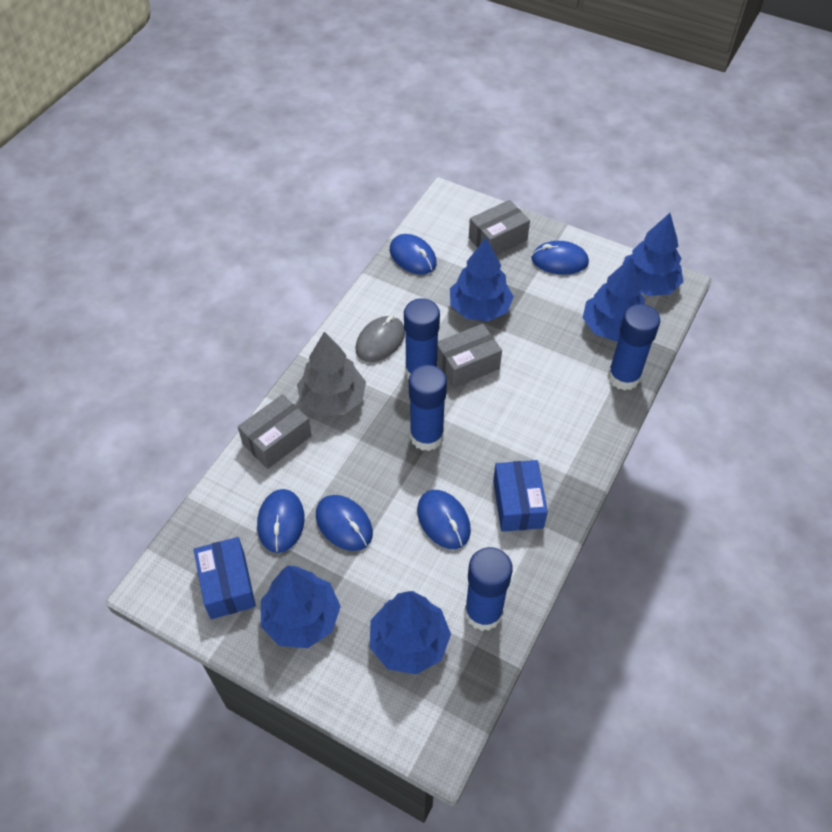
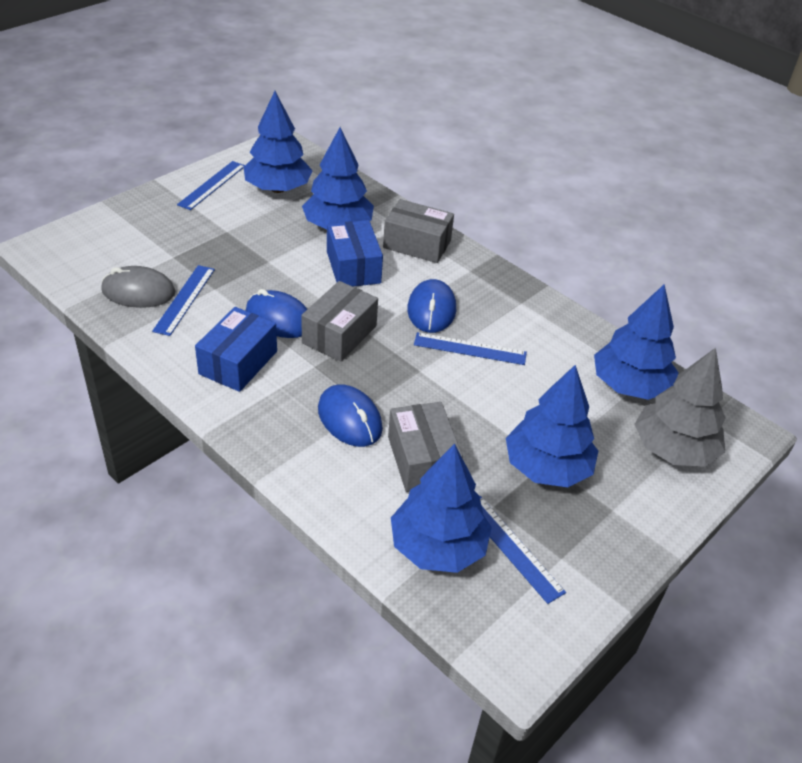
blue glue stick: [404,298,440,379] [409,365,447,451] [465,547,513,631] [608,304,660,391] = 4 -> none = 0
blue mouse: [257,489,304,553] [316,495,373,551] [390,234,437,275] [417,490,471,549] [531,241,589,275] = 5 -> [246,289,307,338] [318,384,383,447] [407,279,456,333] = 3
blue ruler: none = 0 -> [152,265,215,336] [177,161,245,210] [414,332,527,365] [480,496,566,604] = 4

